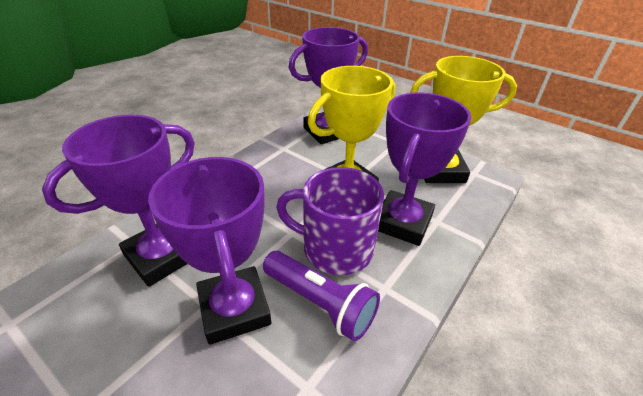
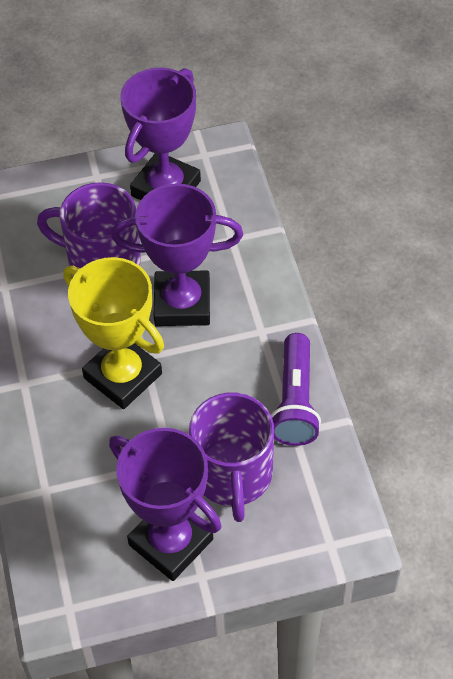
purple mug: [276,167,384,275] = 1 -> [37,182,141,268] [189,393,274,522] = 2
purple trophy: [42,115,195,287] [148,157,271,345] [289,27,368,144] [378,92,471,246] = 4 -> [109,428,221,581] [111,184,243,326] [120,68,201,200] = 3
yellow trophy: [308,66,395,181] [410,56,517,183] = 2 -> [64,257,164,409] = 1

